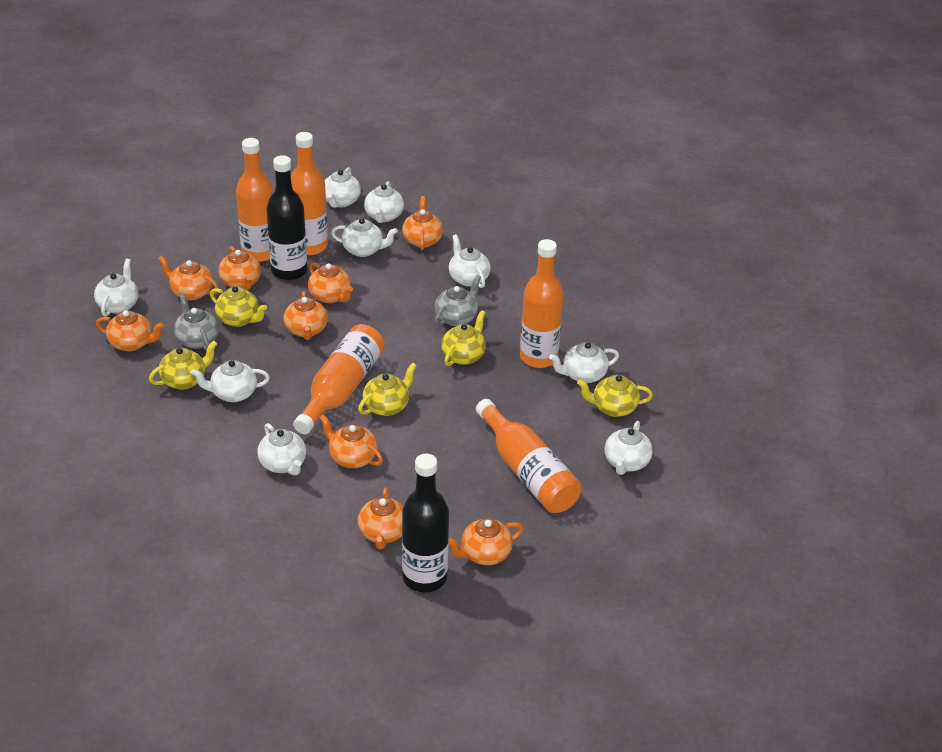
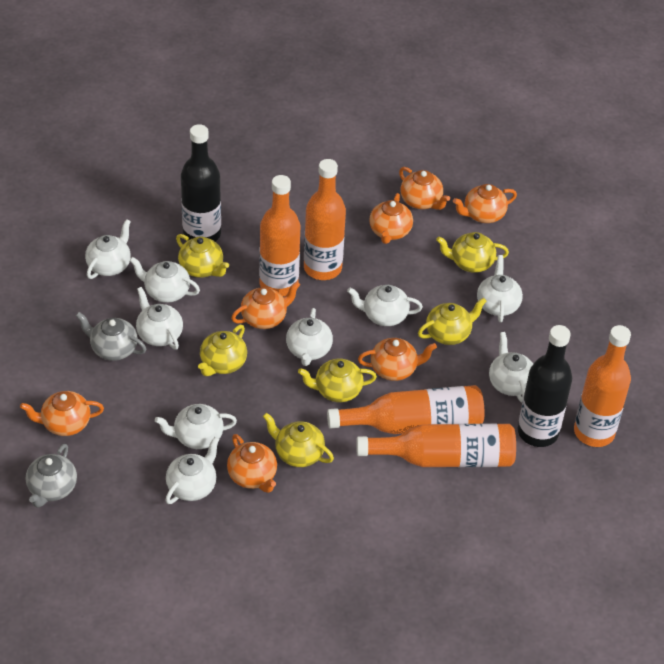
orange teapot: [96,310,164,351] [158,256,219,300] [218,246,261,290] [284,291,328,340] [308,262,353,303] [319,414,383,468] [358,487,403,549] [402,196,443,250] [449,518,523,565] = 9 -> [20,391,104,436] [227,434,277,493] [231,281,300,329] [358,338,437,381] [369,193,413,244] [399,167,450,210] [453,184,517,223] = 7
yellow teapot: [149,341,217,390] [210,286,267,327] [358,363,417,416] [441,310,486,366] [577,375,653,417] = 5 -> [176,234,229,277] [198,325,247,376] [263,413,334,467] [298,359,377,402] [418,298,487,345] [436,232,509,273] = 6

